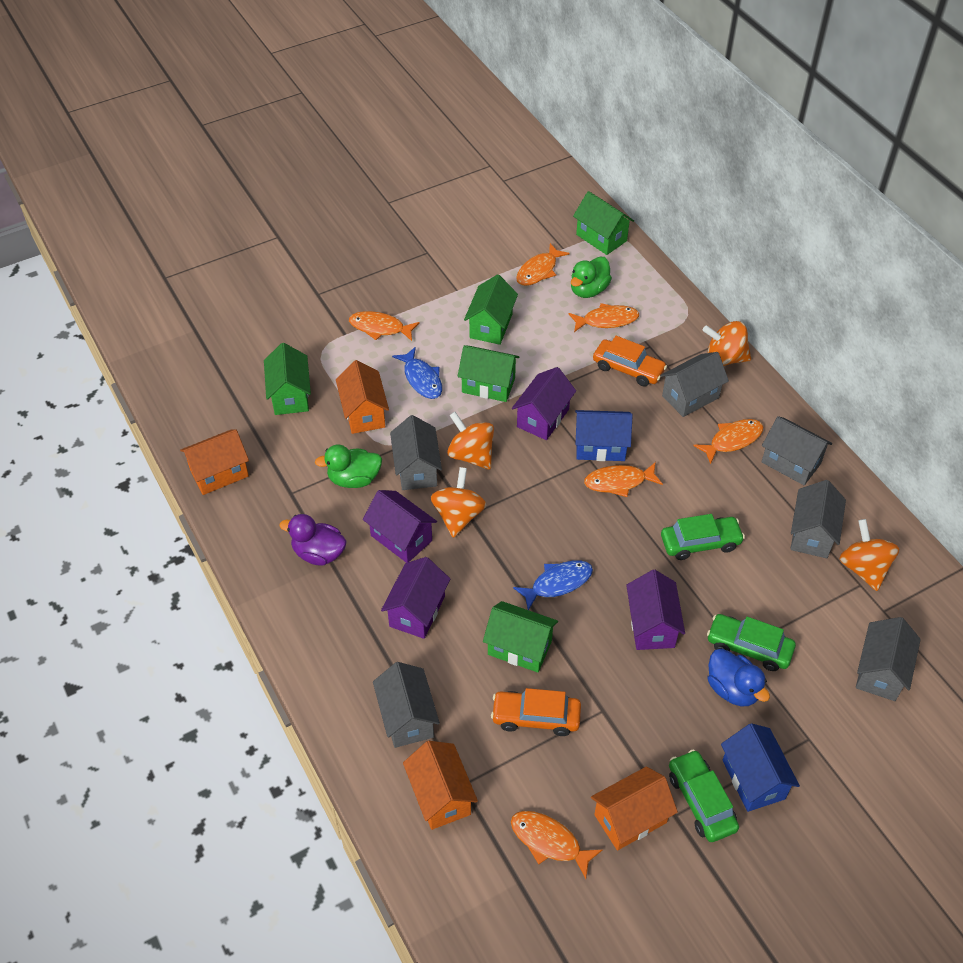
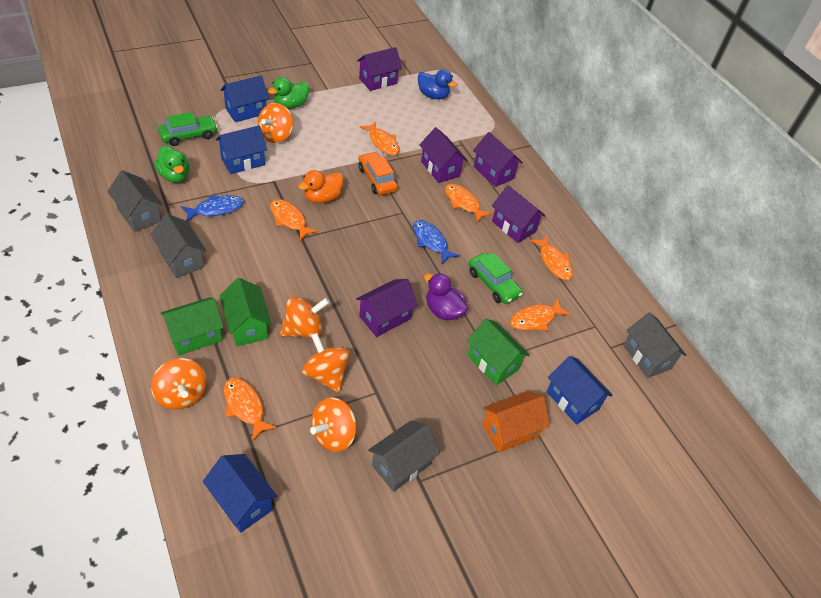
blue house: [575,410,632,461] [721,723,800,812] = 2 -> [203,454,277,533] [216,125,267,174] [221,76,269,122] [547,356,613,425] = 4
green car: [661,514,745,560] [669,749,739,842] [707,614,796,671] = 3 -> [158,112,218,146] [468,253,523,304] = 2
green house: [264,343,311,415] [458,345,520,402] [464,274,518,345] [483,601,558,673] [573,191,634,255] = 5 -> [161,297,224,355] [219,278,272,346] [467,319,529,385] = 3
grey house: [373,662,440,748] [390,415,442,490] [660,352,729,417] [762,416,832,485] [790,480,846,558] [856,617,921,701] = 6 -> [107,170,163,232] [150,214,207,278] [368,421,440,492] [623,312,686,378] = 4
orange car: [491,688,581,736] [593,336,667,387] = 2 -> [359,152,398,195] = 1
orange duck: none = 0 -> [298,170,343,204] = 1
orange house: [180,429,249,495] [336,360,389,434] [403,741,478,830] [591,766,678,851] = 4 -> [483,391,550,452] = 1
orange spinning top: [431,467,486,538] [447,412,494,470] [702,321,751,366] [839,519,900,591] = 4 -> [151,358,207,410] [258,103,293,143] [280,297,330,338] [302,333,350,393] [310,398,357,452] = 5
purple house: [363,490,437,563] [381,557,450,639] [512,367,576,440] [626,570,685,650] = 4 -> [356,279,418,337] [357,47,402,91] [419,127,468,183] [473,132,523,187] [492,185,545,243] = 5

